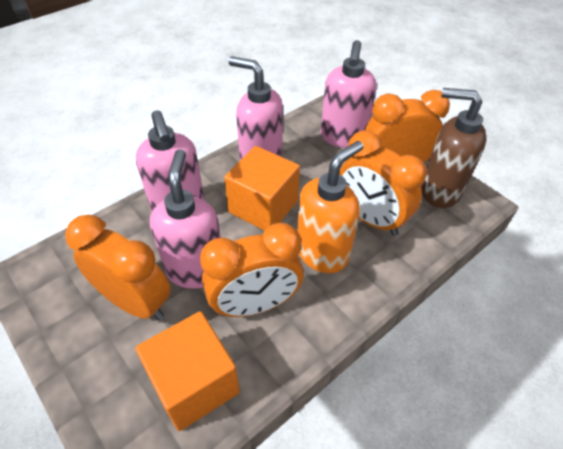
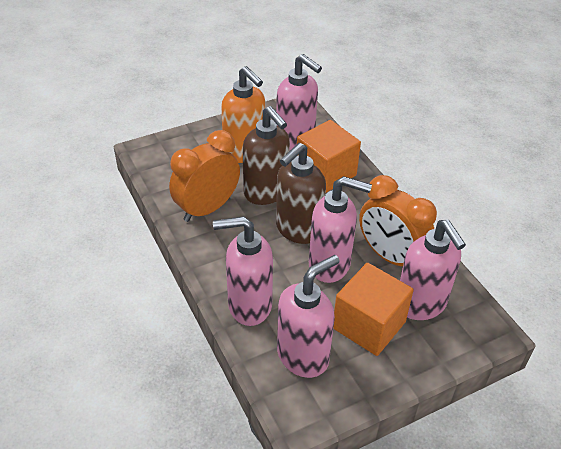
brown soap dispenser: [421,88,486,208] = 1 -> [243,106,290,205] [276,143,326,244] = 2
orange clock: [65,215,171,320] [200,223,304,317] [339,130,427,236] [365,90,450,162] = 4 -> [169,130,240,222] [359,175,437,266] = 2
pink soap dispenser: [136,110,205,212] [150,149,221,289] [228,56,283,160] [321,40,377,148] = 4 -> [213,217,273,326] [276,54,322,150] [277,255,339,378] [309,176,372,283] [400,219,466,320] = 5

